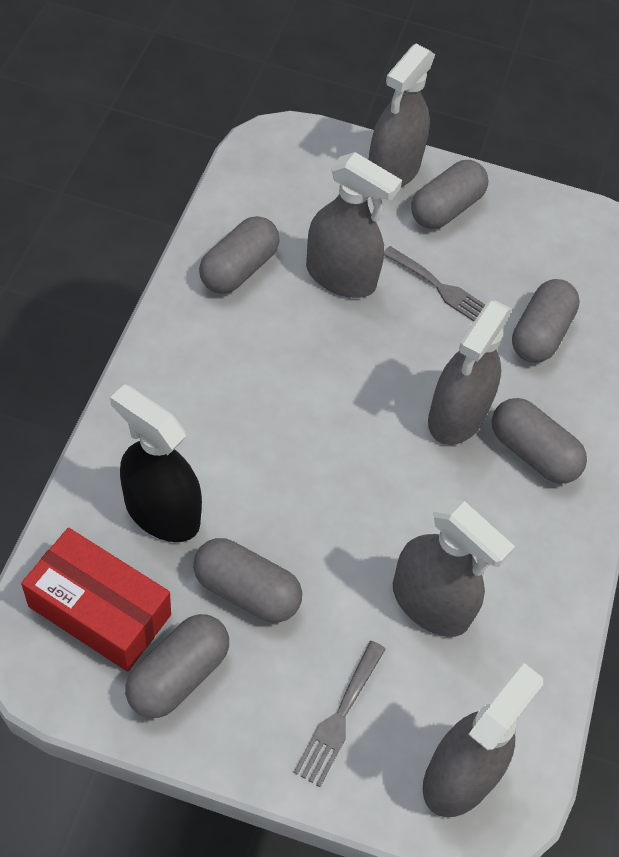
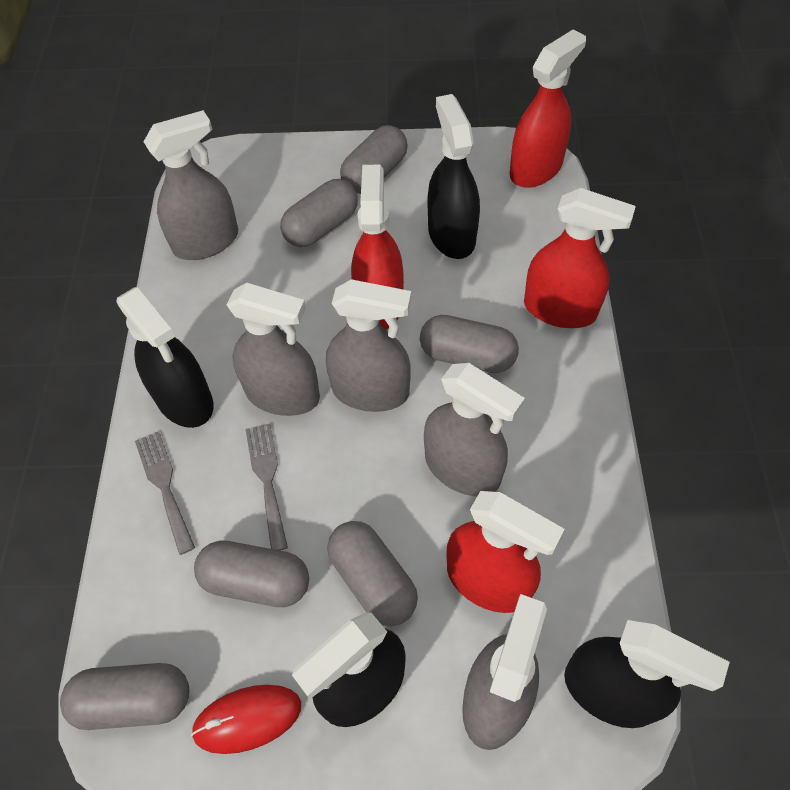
black spray bottle: [110,384,202,542] = 1 -> [116,287,213,428] [292,613,406,727] [428,94,480,259] [564,620,730,728] = 4
red box: [21,528,171,672] = 1 -> none = 0
red mouse: none = 0 -> [191,685,301,754] = 1
red spray bottle: none = 0 -> [351,165,404,330] [447,491,565,613] [509,29,586,188] [524,188,636,328] = 4

